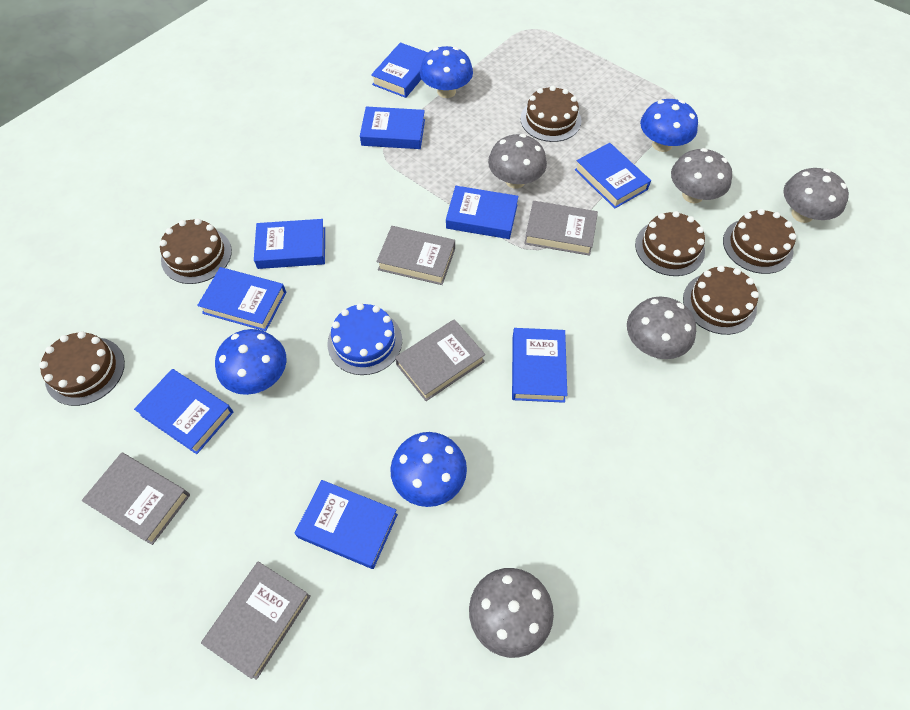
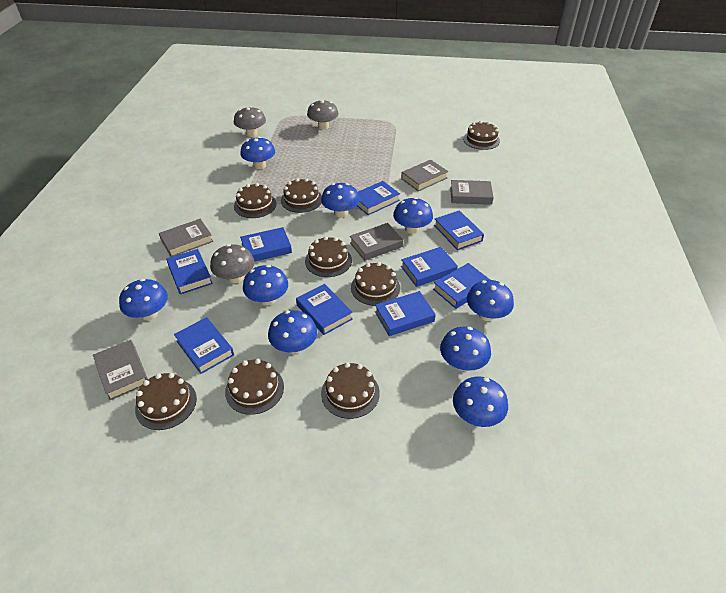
blue cake: [328,303,402,375] = 1 -> none = 0
blue mushroom: [215,329,287,395] [390,432,467,507] [420,46,473,98] [640,99,698,152] = 4 -> [119,279,168,321] [240,137,275,169] [243,265,288,306] [268,310,317,354] [321,183,360,218] [393,197,433,234] [440,326,491,371] [453,377,508,427] [467,280,514,321] = 9
brown cake: [39,331,125,406] [159,218,232,284] [520,86,581,142] [635,211,705,276] [683,265,759,335] [723,209,796,274] = 6 -> [135,373,197,430] [225,359,284,415] [234,183,277,218] [281,178,322,213] [305,236,352,277] [321,362,380,419] [351,262,400,306] [463,121,500,150] = 8
grey mushroom: [469,568,554,658] [488,134,547,189] [627,296,696,359] [671,148,732,203] [783,168,849,223] = 5 -> [210,244,255,283] [234,106,266,137] [307,100,339,130] = 3

